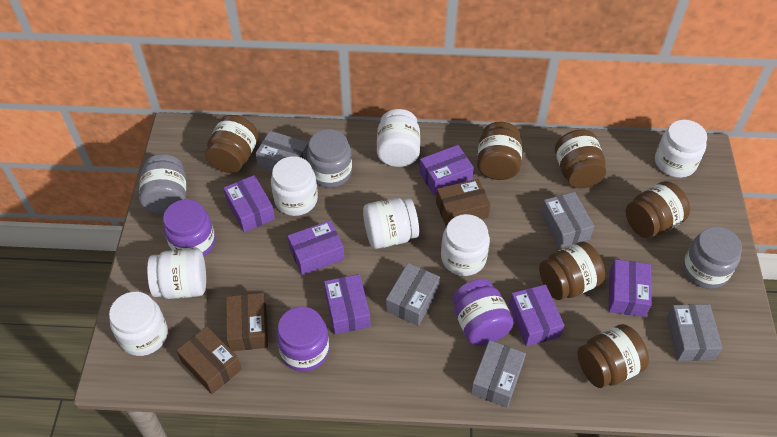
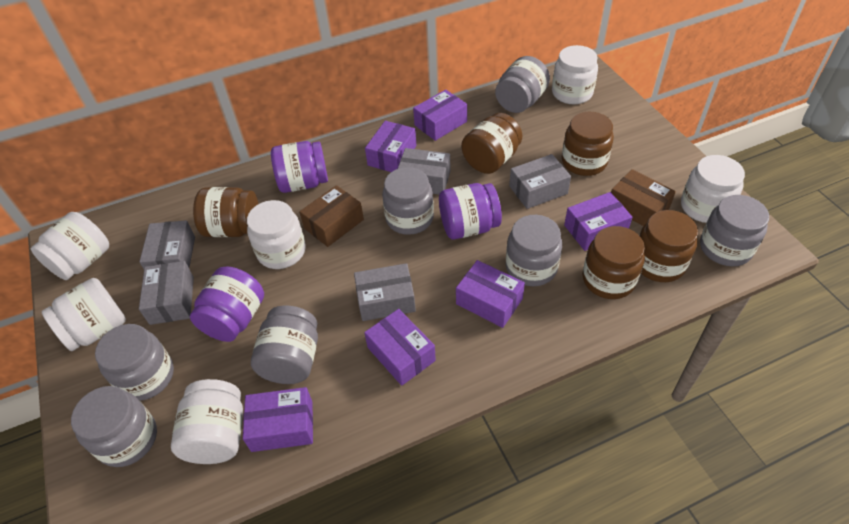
brown box: [176,326,242,394] [226,293,268,351] [436,179,491,227] = 3 -> [299,185,364,247] [611,169,676,226] = 2
brown jar: [205,115,259,173] [477,122,522,180] [539,242,605,300] [555,129,606,188] [577,324,649,388] [626,181,690,238] = 6 -> [193,187,258,237] [461,113,522,174] [562,112,614,176] [582,226,645,299] [639,210,698,282] = 5
grey jar: [139,154,186,214] [307,129,352,188] [683,227,742,289] = 3 -> [71,386,157,467] [95,324,174,401] [251,305,318,384] [382,167,434,235] [495,56,550,113] [506,215,562,286] [700,195,769,266] = 7
white jar: [109,292,168,356] [147,248,206,299] [271,156,318,216] [363,198,419,249] [377,109,420,167] [441,214,490,276] [655,120,707,178] = 7 -> [31,212,109,280] [41,278,126,351] [171,379,243,464] [247,200,306,269] [552,45,598,104] [681,155,745,223] = 6

